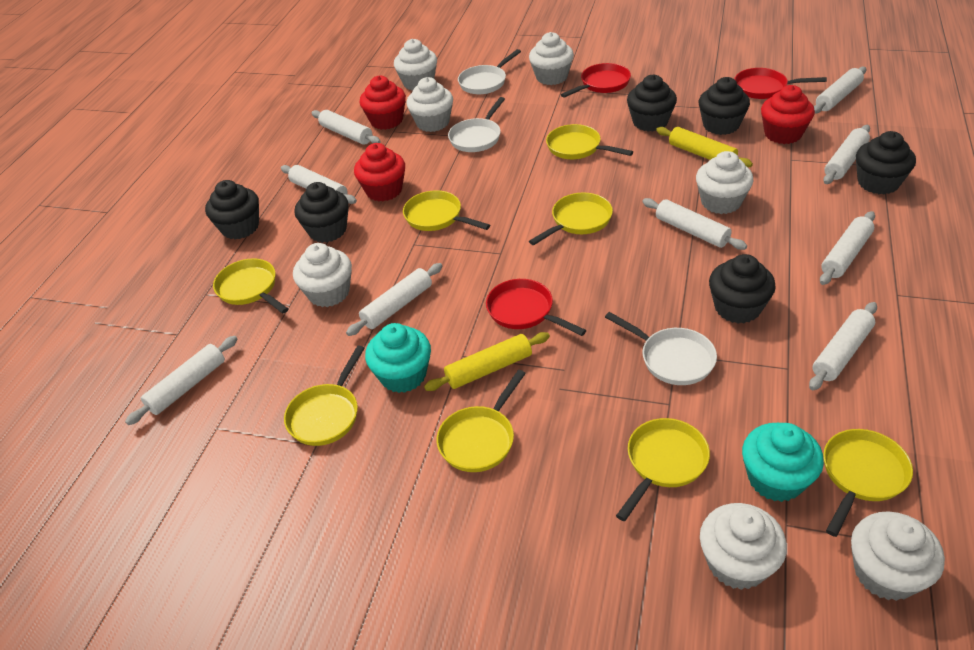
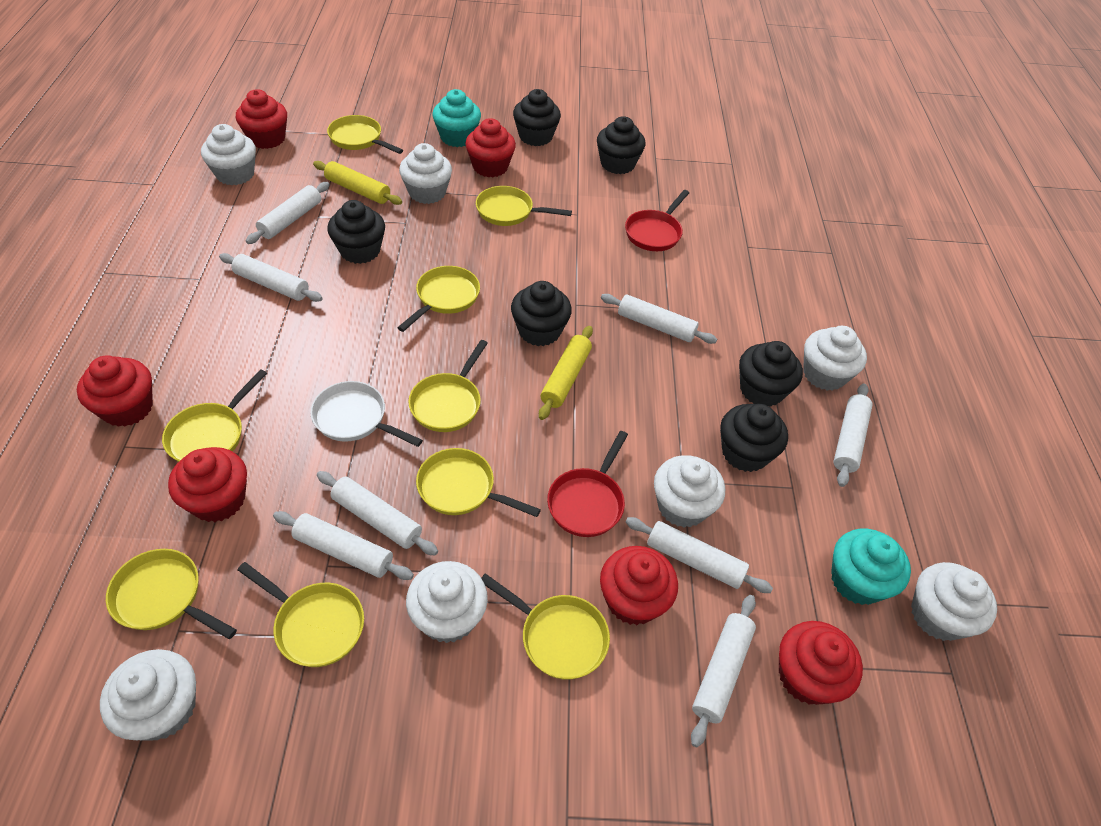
red cupcake: [354,143,405,202] [360,76,406,130] [761,85,815,144] = 3 -> [77,355,153,427] [168,447,247,522] [236,89,287,149] [465,118,516,177] [600,546,678,625] [779,621,863,705] = 6
red pan: [486,279,587,336] [561,63,631,98] [734,68,827,99] = 3 -> [547,431,628,537] [625,190,689,251] = 2
white pan: [448,97,505,152] [458,49,521,94] [605,312,717,385] = 3 -> [311,381,423,447] = 1
white rolling pin: [125,336,237,425] [281,165,357,204] [311,110,381,145] [346,263,443,336] [642,198,747,250] [809,302,877,390] [814,67,866,113] [820,211,875,285] [823,125,870,184] = 9 -> [219,253,323,302] [246,182,330,244] [273,511,414,580] [317,471,438,556] [601,294,717,344] [626,517,773,593] [691,595,756,747] [833,384,873,487] = 8
yellow pan: [213,258,288,314] [284,346,365,446] [403,190,490,231] [437,370,526,472] [529,193,613,245] [546,124,633,159] [616,418,710,521] [823,429,913,537] = 8 -> [106,549,237,639] [162,369,267,462] [237,562,364,667] [327,115,403,154] [397,266,480,332] [408,340,488,432] [416,448,541,517] [476,186,572,226] [481,573,610,680] = 9

